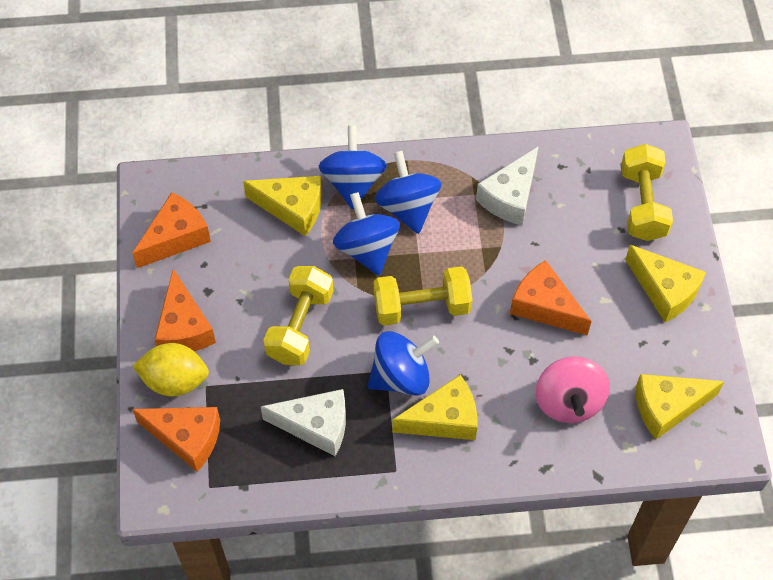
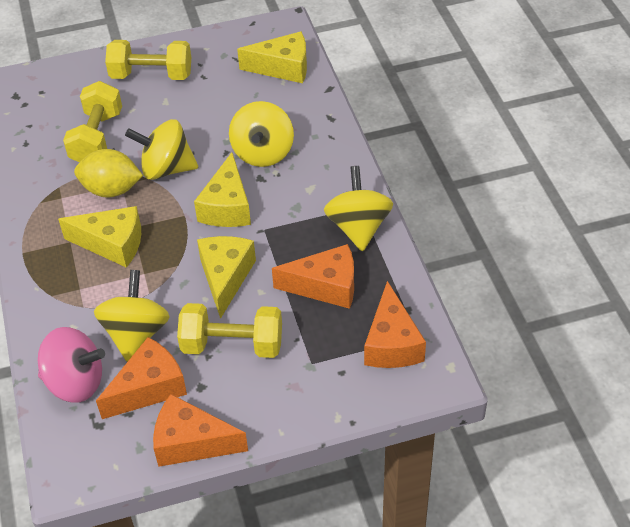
blue spinning top: [318,125,387,210] [333,192,400,276] [368,331,439,396] [374,151,441,234] = 4 -> none = 0
white cheese: [260,389,346,456] [476,146,539,226] = 2 -> none = 0
yellow spinning top: none = 0 -> [94,270,170,362] [125,119,198,180] [229,101,294,167] [324,166,393,252] = 4

